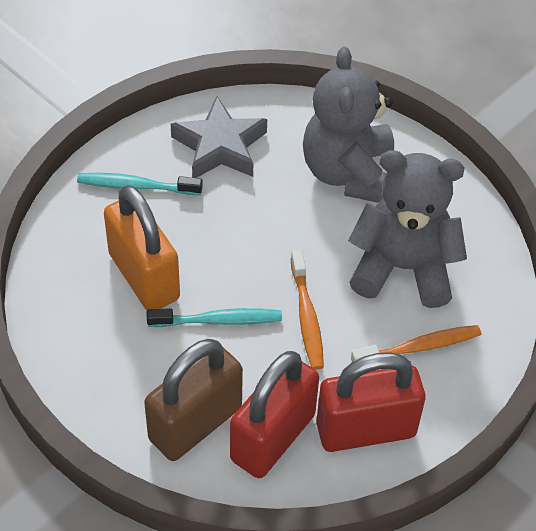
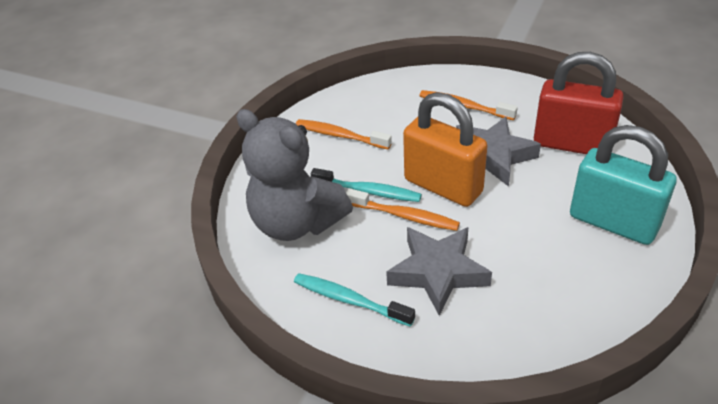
brown padlock: [144,339,243,461] = 1 -> none = 0
grey star: [171,96,267,178] = 1 -> [386,227,492,316] [456,117,541,187] = 2
grey teddy bear: [303,46,394,203] [348,150,467,308] = 2 -> [236,109,353,241] = 1
orange toothbrush: [291,249,324,370] [351,325,481,362] = 2 -> [296,119,392,149] [346,188,460,231] [419,90,518,120] = 3
red padlock: [230,351,319,478] [316,352,426,452] = 2 -> [534,52,624,154] = 1
turquoise padlock: none = 0 -> [570,125,676,245] = 1

